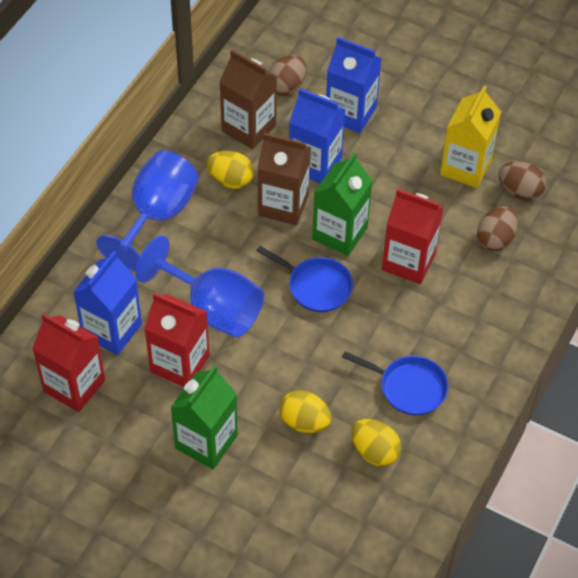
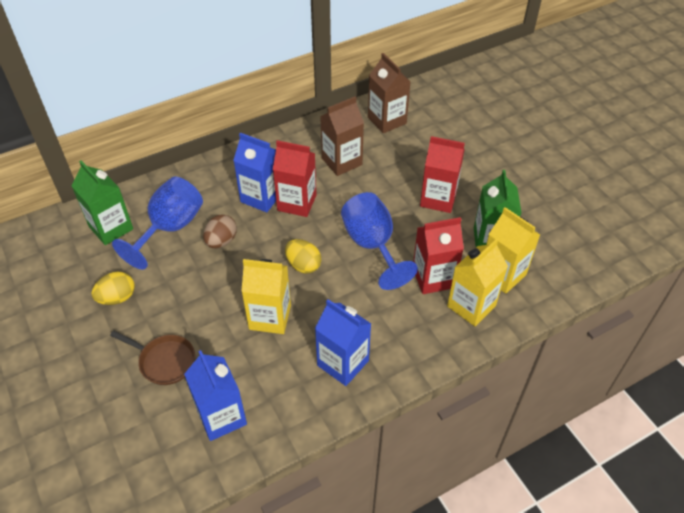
blue pan: [256,246,353,312] [342,351,449,415] = 2 -> none = 0
brown egg: [269,55,306,96] [477,206,518,251] [498,161,546,201] = 3 -> [203,214,237,248] = 1
brown pan: none = 0 -> [110,331,195,385] = 1
yellow carton: [440,85,501,188] = 1 -> [241,259,291,334] [447,239,508,326] [486,207,540,294] = 3
yellow egg: [206,151,254,189] [279,390,332,433] [351,419,401,467] = 3 -> [91,272,135,305] [285,239,321,274] = 2

